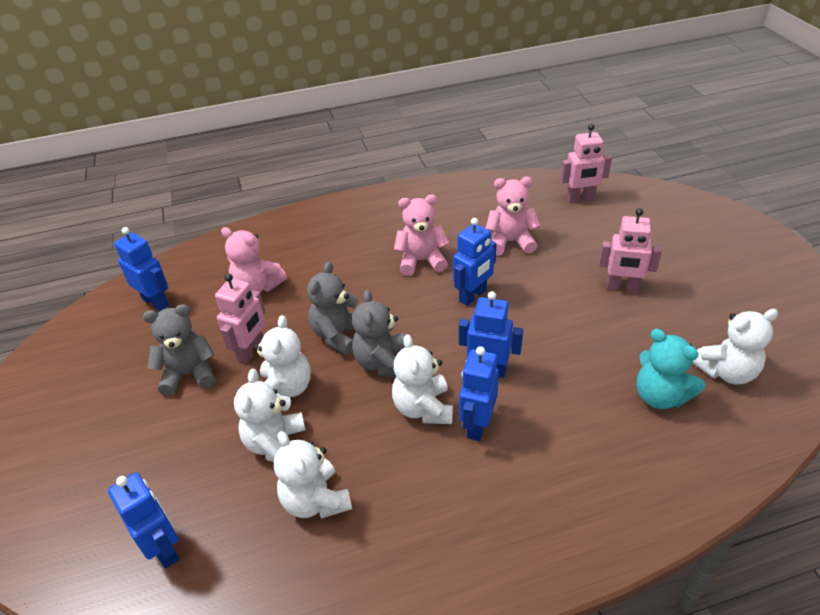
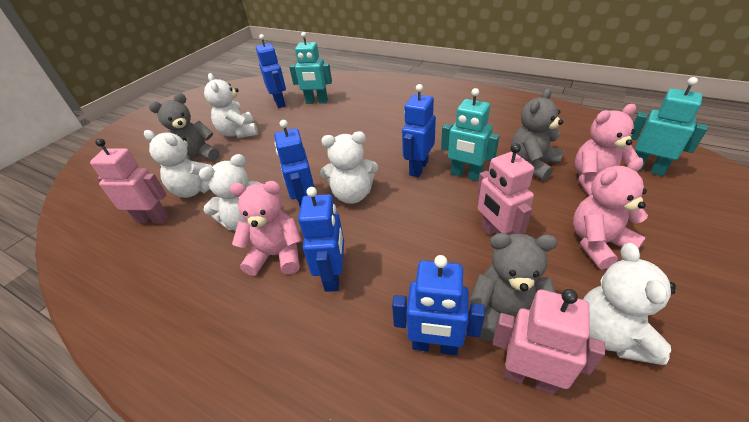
turquoise robot: none = 0 -> [289,32,332,104] [441,88,499,181] [631,77,708,176] = 3
turquoise teddy bear: [637,329,705,409] = 1 -> none = 0

